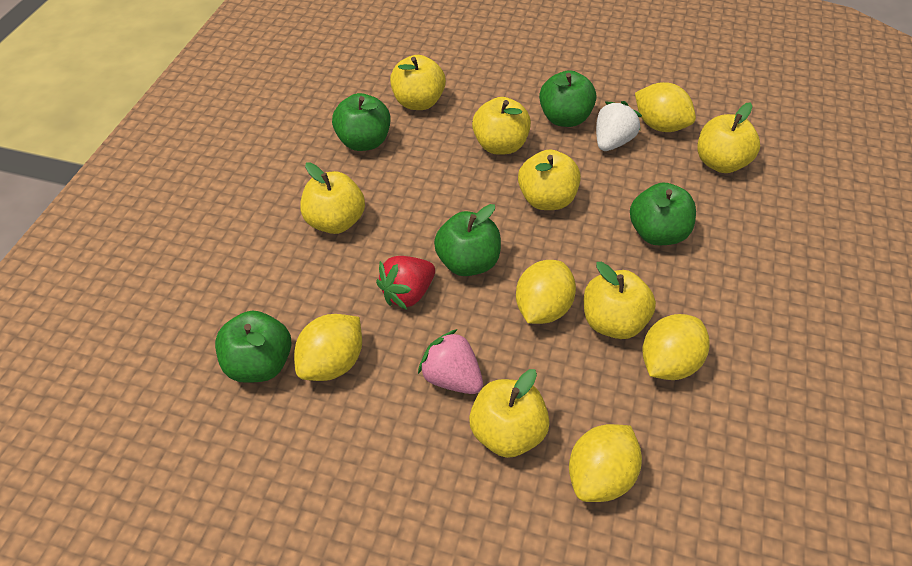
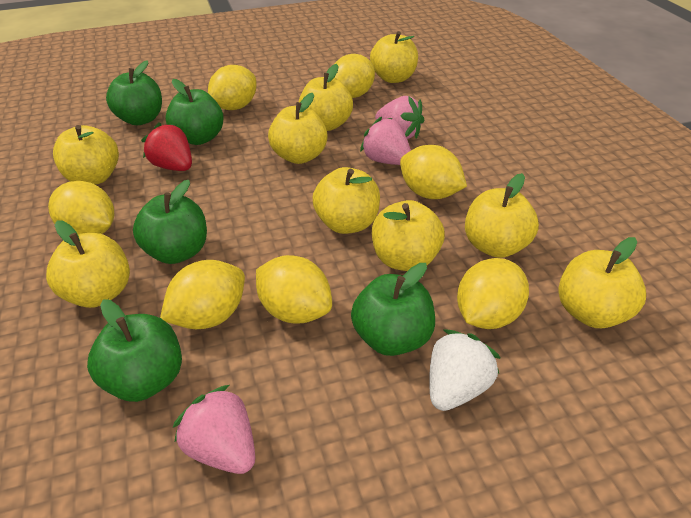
pink strawberry: [418,329,483,394] = 1 -> [173,385,255,474] [360,117,411,165] [375,96,424,139] = 3
yellow apple: [300,162,365,234] [390,55,446,110] [469,369,550,458] [472,97,531,155] [518,149,581,210] [584,262,656,339] [697,102,760,173] = 7 -> [46,220,130,308] [53,125,119,185] [268,93,328,164] [299,64,353,131] [313,167,380,234] [370,31,418,83] [372,200,445,271] [465,173,539,258] [558,237,646,328] = 9
yellow lemon: [294,314,362,381] [516,260,576,324] [569,424,642,502] [635,82,696,132] [642,314,710,380] = 5 -> [48,181,114,234] [160,260,245,329] [208,65,257,110] [256,255,332,323] [334,54,375,98] [400,145,467,199] [457,258,529,329] = 7

